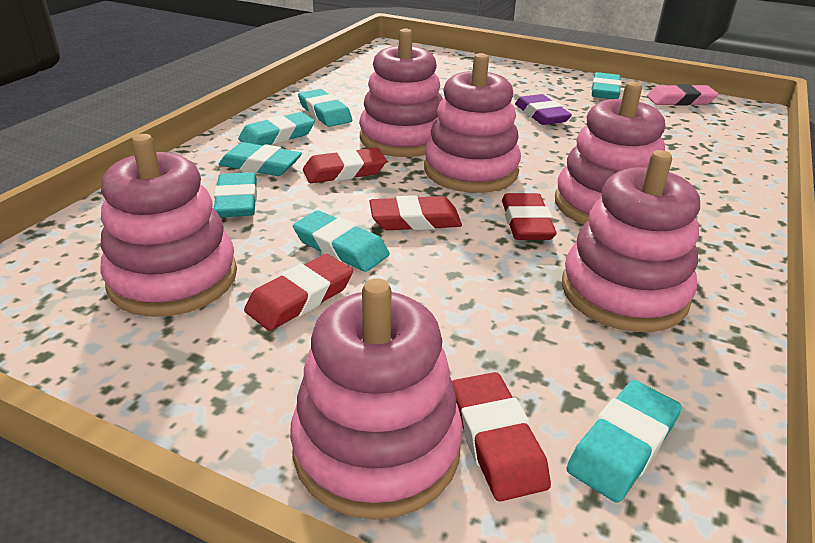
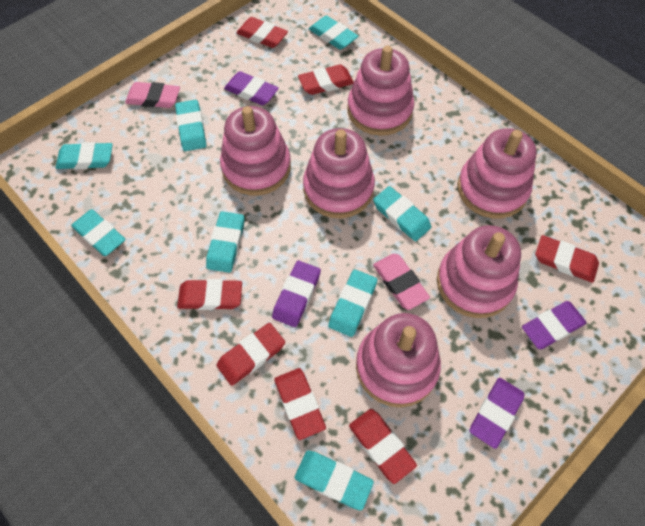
pink eraser: [647,84,718,106] = 1 -> [125,82,180,108] [373,254,430,310] = 2
purple eraser: [515,94,572,125] = 1 -> [224,71,279,105] [272,261,321,327] [469,378,525,449] [522,301,587,349] = 4
red eraser: [244,254,353,331] [303,148,387,183] [370,195,462,230] [452,372,551,502] [502,193,557,240] = 5 -> [177,279,242,310] [216,323,285,386] [236,17,288,48] [274,368,326,440] [298,64,354,95] [349,409,417,484] [535,235,599,283] = 7
turquoise eraser: [214,172,257,218] [219,142,302,176] [238,112,315,146] [293,210,390,272] [298,89,352,127] [566,380,682,503] [592,72,621,99] = 7 -> [56,142,113,169] [71,209,125,256] [175,100,206,151] [206,211,244,273] [294,450,374,510] [309,15,358,50] [328,269,378,337] [373,186,431,241] = 8

